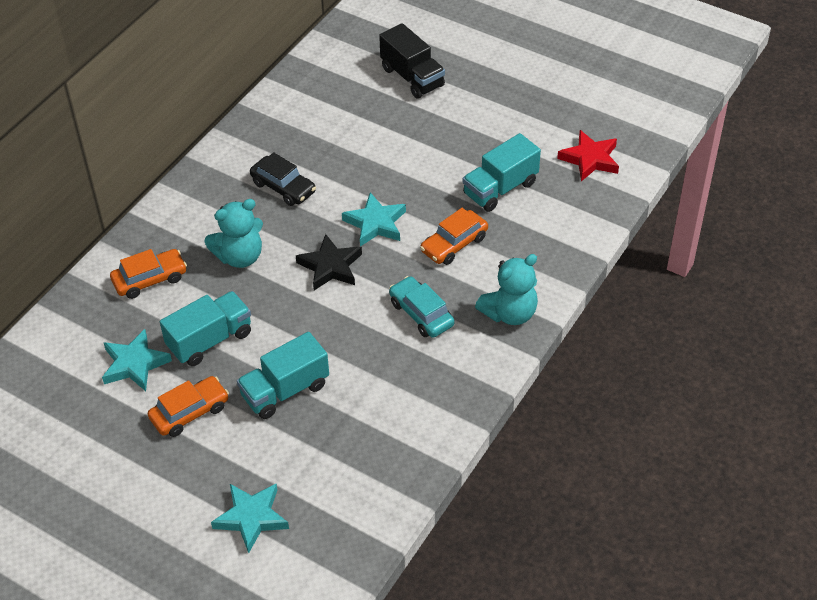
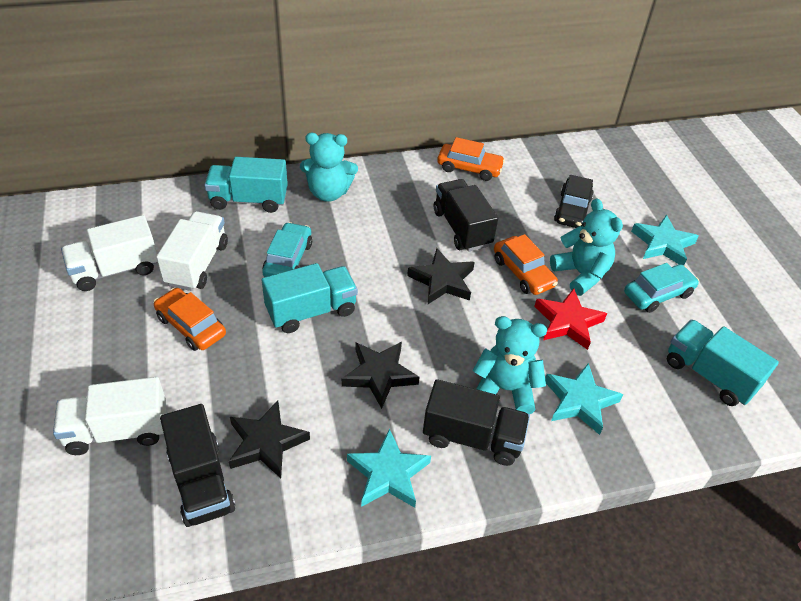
black star: [296,234,362,290] = 1 -> [229,400,310,478] [342,342,420,409] [407,248,475,304] = 3
black truck: [379,23,445,98] = 1 -> [160,404,235,527] [423,379,530,466] [434,179,498,252] = 3
turquoise car: [389,276,454,338] = 1 -> [262,222,312,277] [624,263,699,313] = 2
turquoise teddy bear: [204,199,263,268] [475,254,538,325] = 2 -> [300,133,358,202] [473,316,547,414] [550,198,623,296] = 3
white truck: none = 0 -> [53,377,166,455] [61,215,158,291] [156,211,228,291] = 3

